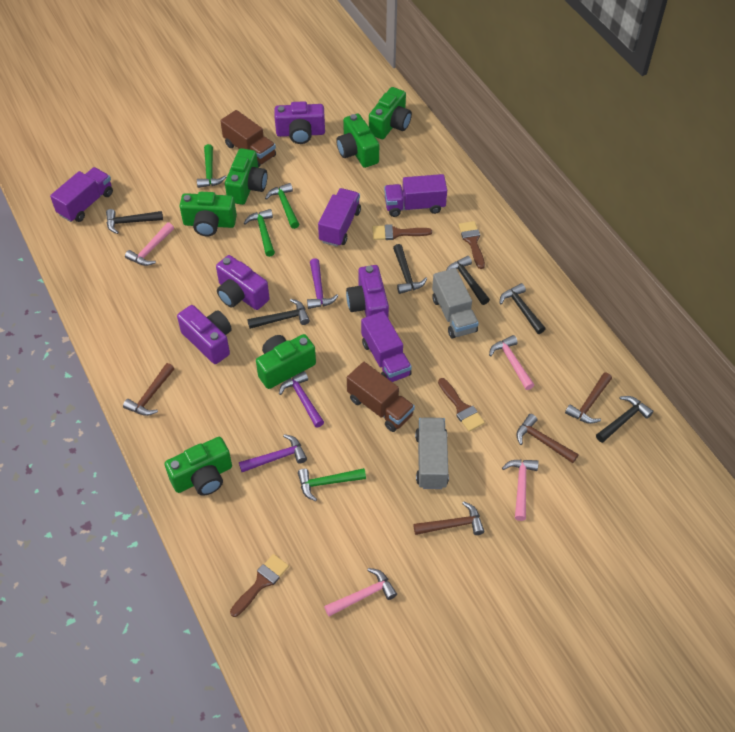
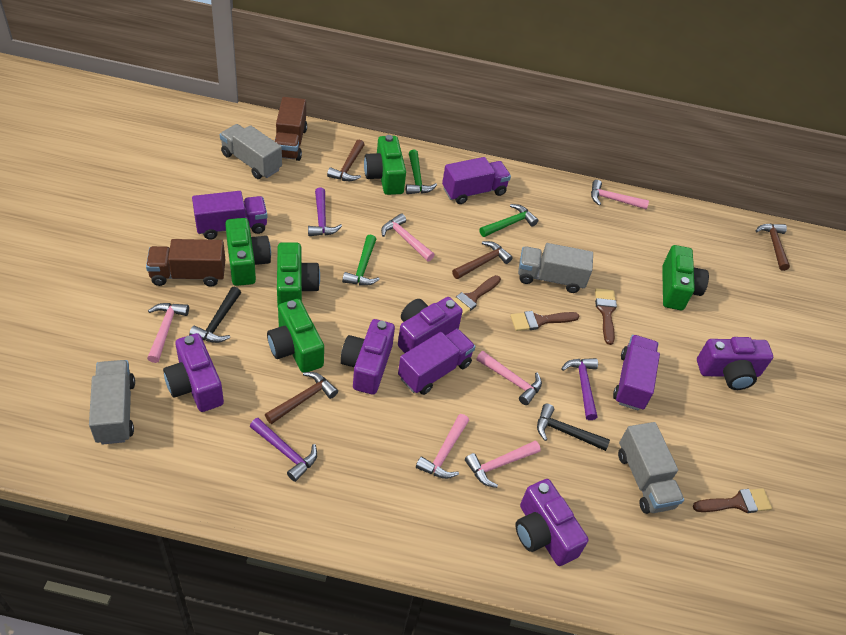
black hammer: [106,209,163,234] [247,299,310,329] [393,244,427,294] [446,256,490,305] [500,283,546,334] [596,396,654,443] = 6 -> [189,287,241,343] [537,404,610,451] = 2
green camera: [165,437,232,496] [180,192,237,236] [225,148,267,205] [256,334,316,389] [336,114,379,168] [369,87,412,139] = 6 -> [225,218,271,286] [267,299,324,373] [277,242,320,306] [364,135,406,195] [662,245,709,310] = 5
green hammer: [197,144,226,188] [244,209,275,257] [265,183,299,229] [298,468,366,501] = 4 -> [342,235,380,286] [406,150,437,194] [479,204,538,237] = 3
grey truck: [415,418,449,489] [432,268,479,339] = 2 -> [89,360,135,445] [220,124,282,179] [518,243,593,293] [618,422,684,514] = 4
pink hammer: [125,222,174,266] [324,568,397,616] [489,335,534,390] [502,460,539,521] = 4 -> [147,303,189,363] [381,213,435,262] [416,414,469,479] [465,441,541,488] [476,351,542,405] [591,180,649,209] = 6
purple camera: [177,305,232,364] [216,255,270,310] [274,101,325,144] [346,265,389,317] = 4 -> [163,333,224,412] [340,319,395,395] [398,297,463,353] [515,479,588,566] [697,337,773,390] = 5

